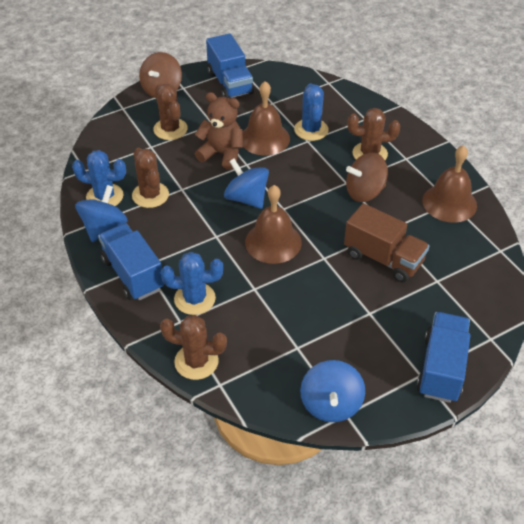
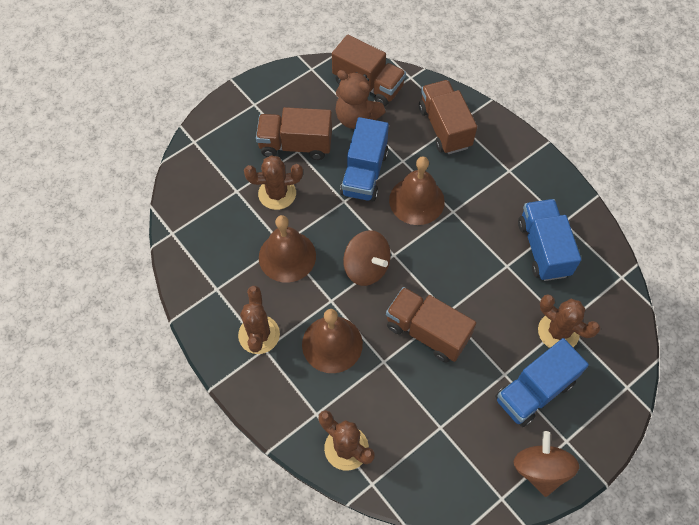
blue cactus: [72,150,126,206] [161,252,223,315] [294,84,329,141] = 3 -> none = 0
blue spinning top: [75,185,128,242] [224,159,269,209] [300,360,365,422] = 3 -> none = 0
brown truck: [344,203,430,282] = 1 -> [256,107,332,160] [332,35,406,107] [386,287,476,363] [419,80,477,154] = 4

